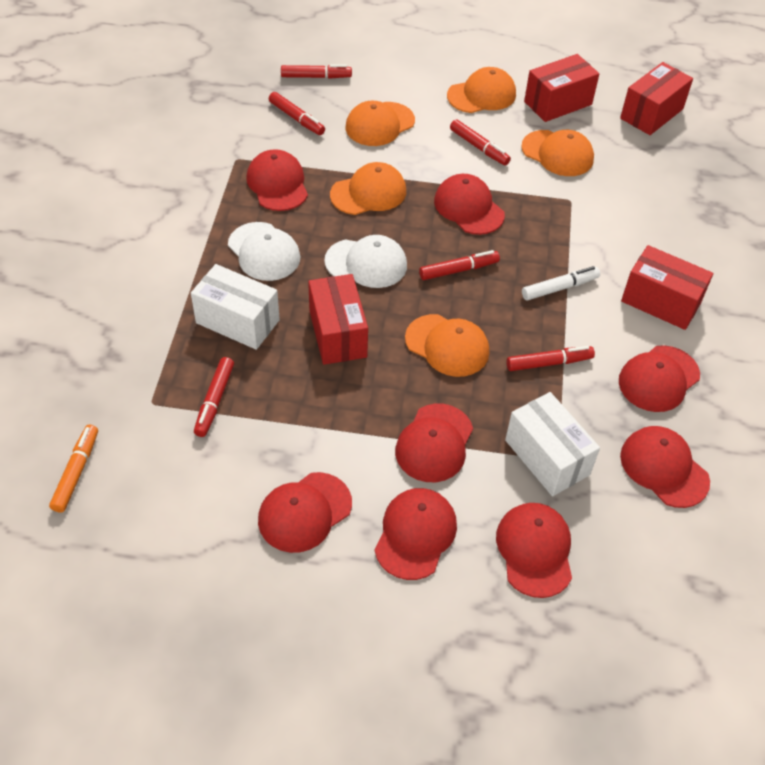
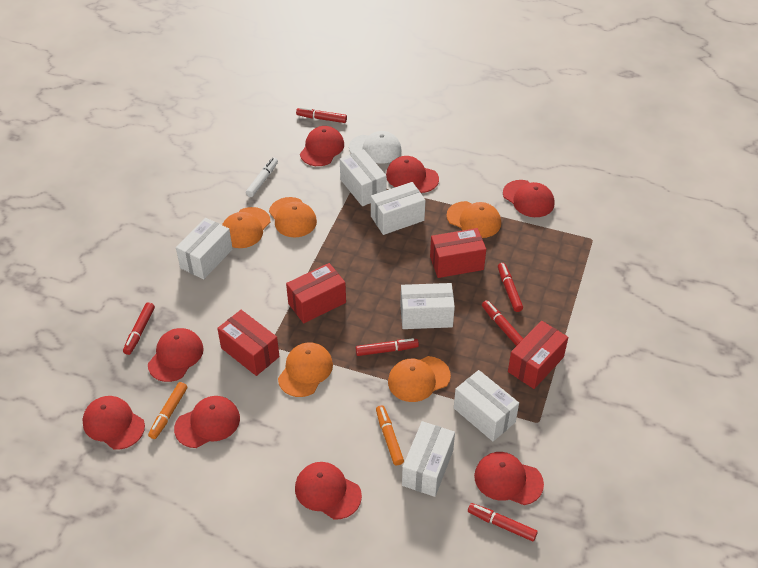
orange marker: [49,425,98,513] = 1 -> [148,382,187,439] [376,405,404,465] = 2
white box: [191,264,280,350] [505,392,600,496] = 2 -> [176,218,233,280] [340,149,387,206] [371,182,425,235] [401,283,455,329] [402,421,455,497] [454,370,519,441] = 6
white cap: [228,222,300,281] [324,235,407,288] = 2 -> [349,131,402,164] = 1

